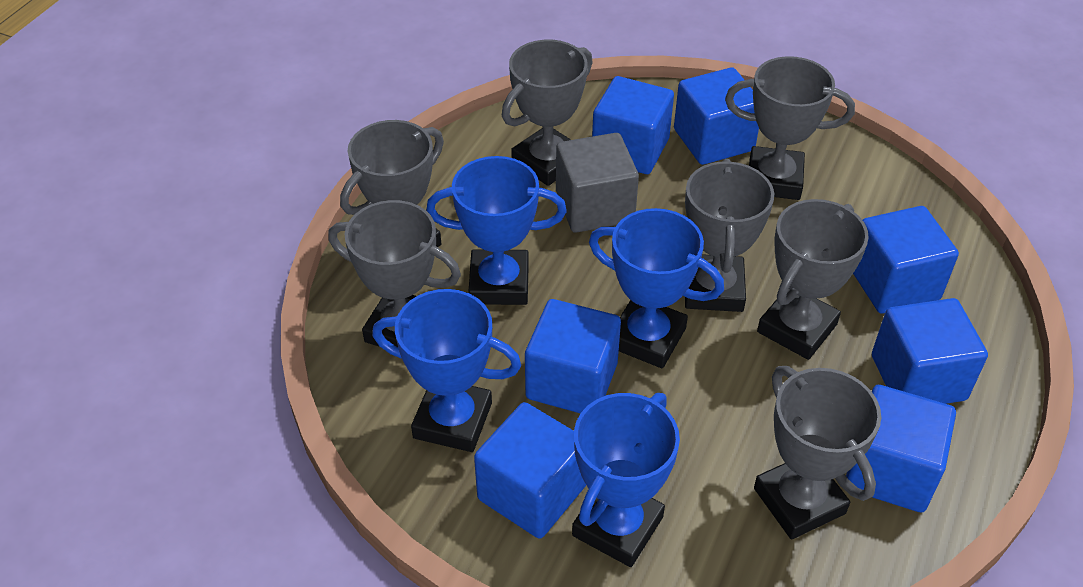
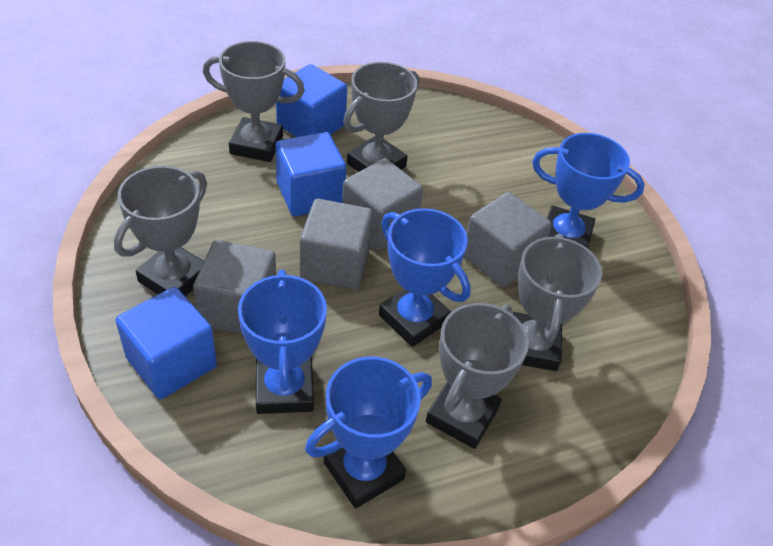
blue cube: [474,402,586,539] [525,299,621,414] [592,76,674,174] [674,67,759,165] [846,385,956,512] [853,206,959,314] [872,298,988,404] = 7 -> [115,287,217,399] [276,64,347,137] [276,132,347,217] = 3
grey cube: [556,133,639,233] = 1 -> [193,240,276,334] [300,199,373,290] [342,158,423,251] [464,192,552,287] = 4
grey trophy: [328,200,461,347] [340,120,444,247] [502,40,593,186] [685,159,774,312] [725,56,855,200] [754,366,881,539] [757,199,869,360] = 7 -> [114,166,207,296] [203,41,305,162] [343,62,419,172] [426,303,529,449] [511,234,602,371] = 5

